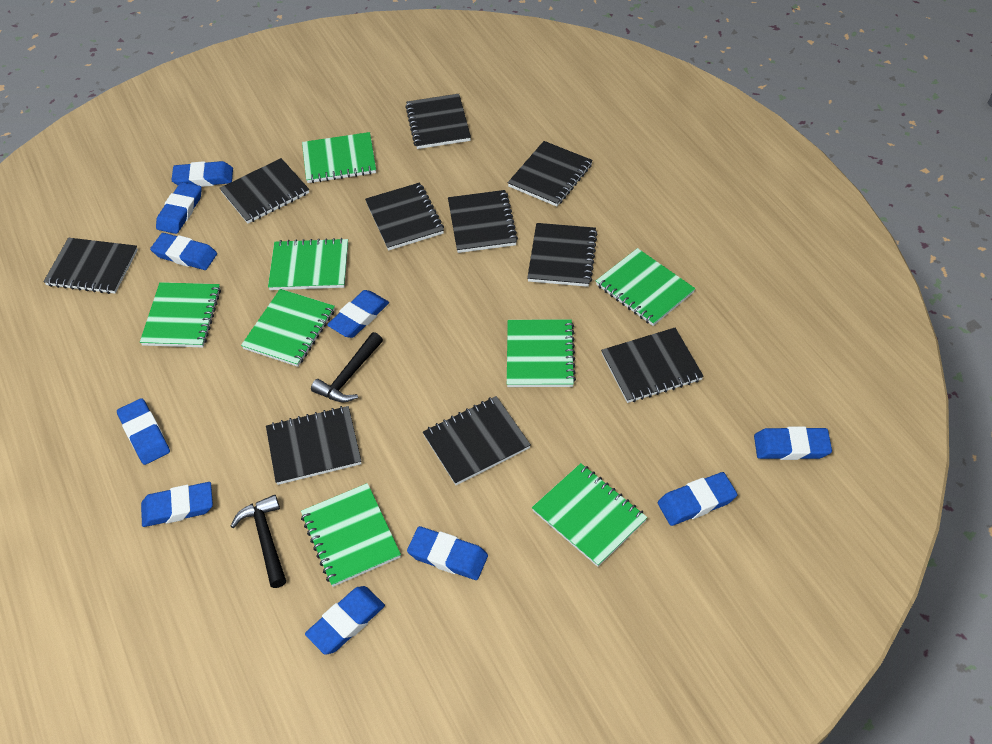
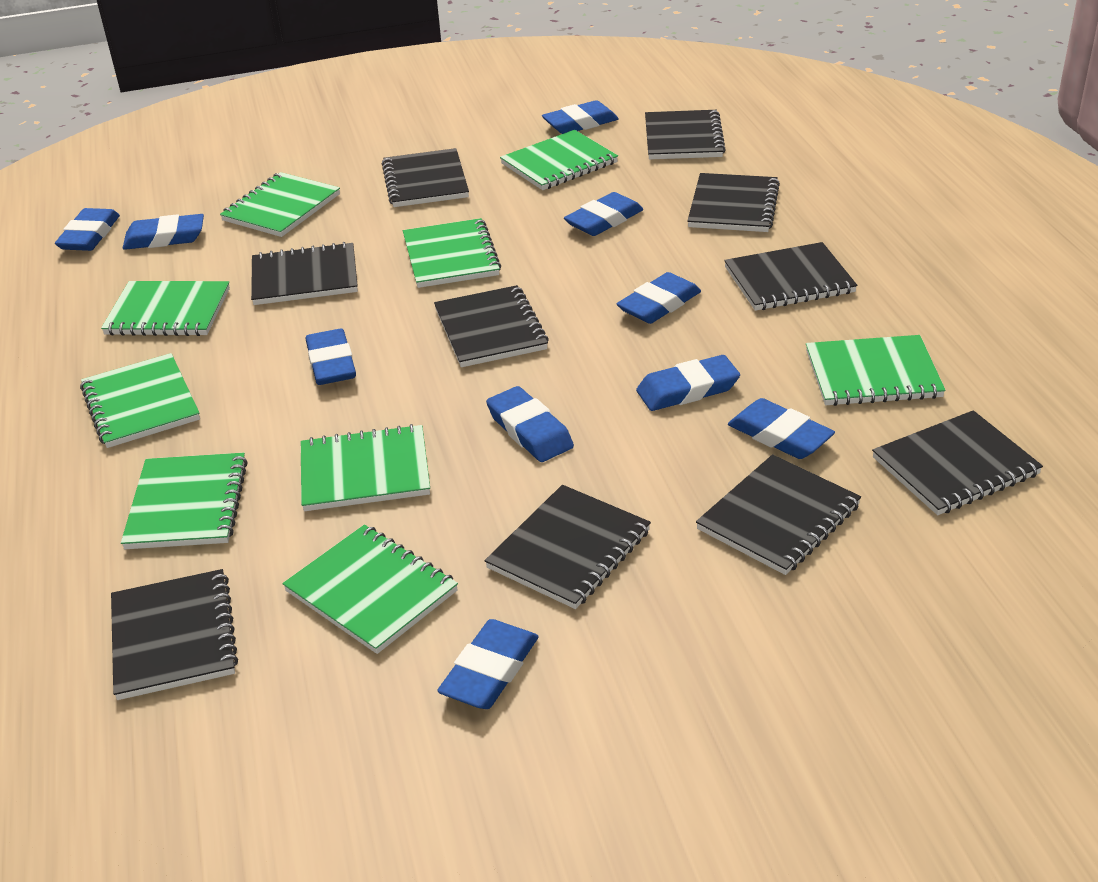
black hammer: [231,495,286,588] [311,332,383,402] = 2 -> none = 0
green notebook: [140,282,221,348] [241,289,335,367] [268,238,348,290] [301,483,401,587] [302,132,376,183] [507,319,576,387] [532,463,647,567] [596,248,695,326] = 8 -> [80,353,200,448] [101,281,230,336] [121,453,248,549] [220,172,340,237] [282,525,458,654] [301,424,430,511] [403,218,501,288] [500,130,618,190] [806,335,946,406] = 9

